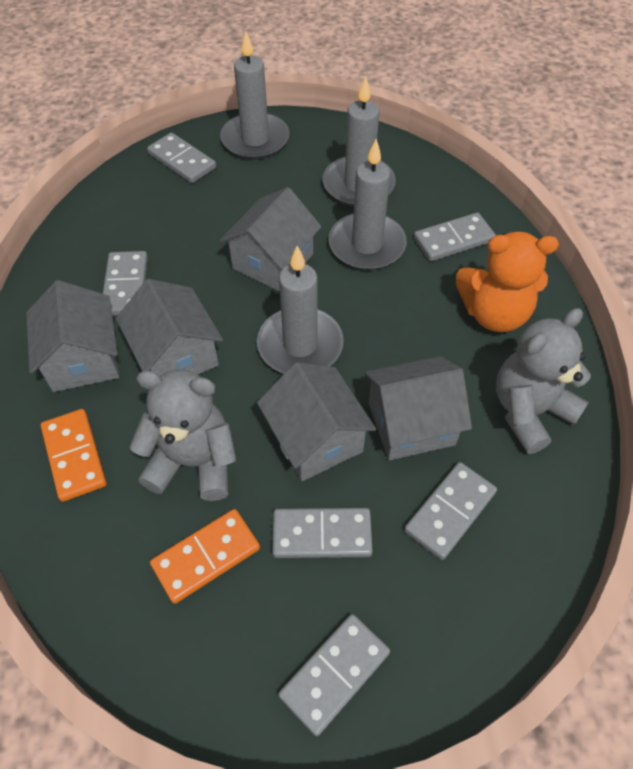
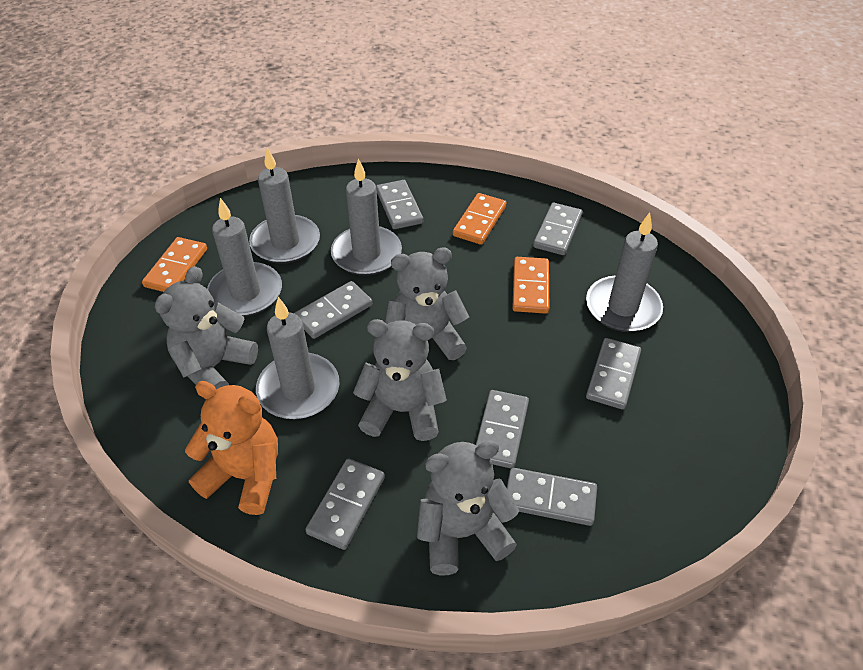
grey candle: [220,31,290,160] [257,246,344,374] [323,77,396,206] [328,139,407,270] = 4 -> [207,198,282,317] [249,148,320,264] [256,297,340,419] [331,159,402,276] [586,213,663,332] = 5
grey domino: [103,251,148,316] [147,132,216,183] [272,508,373,558] [278,614,390,736] [404,462,497,560] [414,212,496,261] = 6 -> [294,281,372,339] [305,458,385,550] [376,180,423,229] [476,390,529,468] [507,468,597,526] [533,203,582,255] [586,338,641,409] = 7
grey house: [26,280,119,392] [116,279,223,376] [220,187,321,292] [257,362,376,481] [365,356,472,460] = 5 -> none = 0
grey teddy bear: [129,369,237,501] [496,308,591,454] = 2 -> [155,266,258,389] [353,319,447,441] [385,248,469,360] [417,440,519,575] = 4
orange domino: [41,409,106,502] [150,509,260,604] = 2 -> [142,237,207,292] [453,193,507,245] [512,257,549,314] = 3

